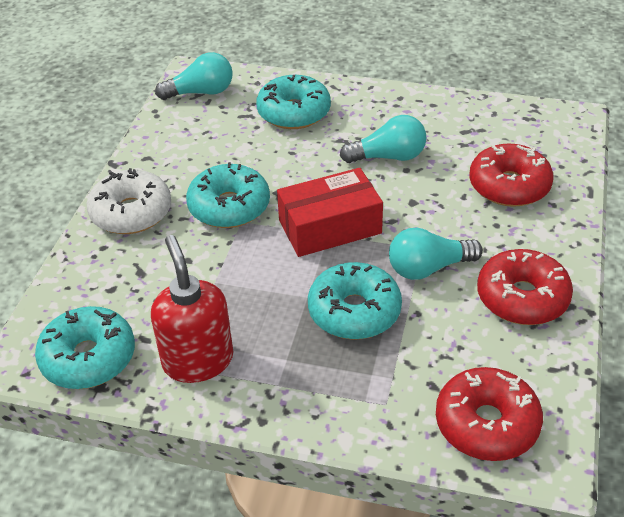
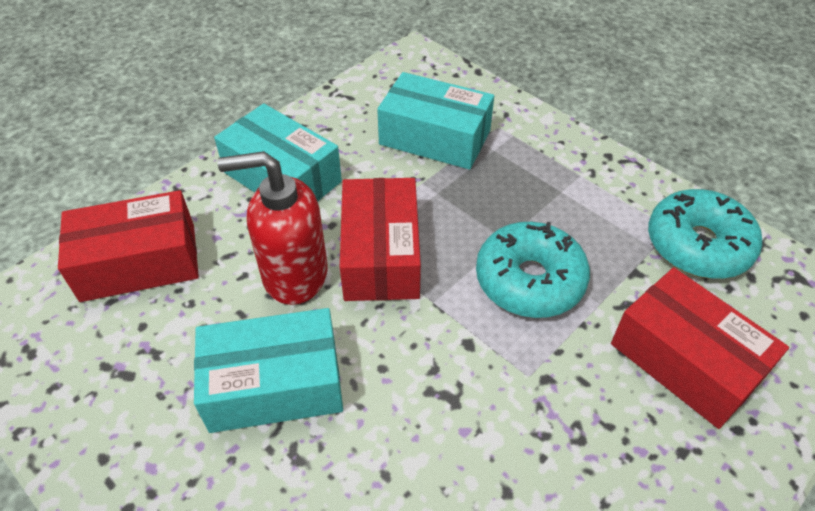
red box: [277,168,383,257] = 1 -> [58,190,199,302] [340,178,421,301] [611,267,789,429] = 3
red donut: [436,367,543,461] [469,143,554,207] [477,249,573,325] = 3 -> none = 0
turquoise box: none = 0 -> [194,308,343,433] [214,103,342,202] [377,72,494,170] = 3
turquoise donut: [35,306,135,389] [186,162,270,228] [256,75,331,129] [308,262,402,340] = 4 -> [476,222,590,318] [648,189,762,279] = 2
turquoise light bulb: [155,52,233,100] [340,115,427,163] [389,228,483,280] = 3 -> none = 0
white donut: [87,168,171,234] = 1 -> none = 0

